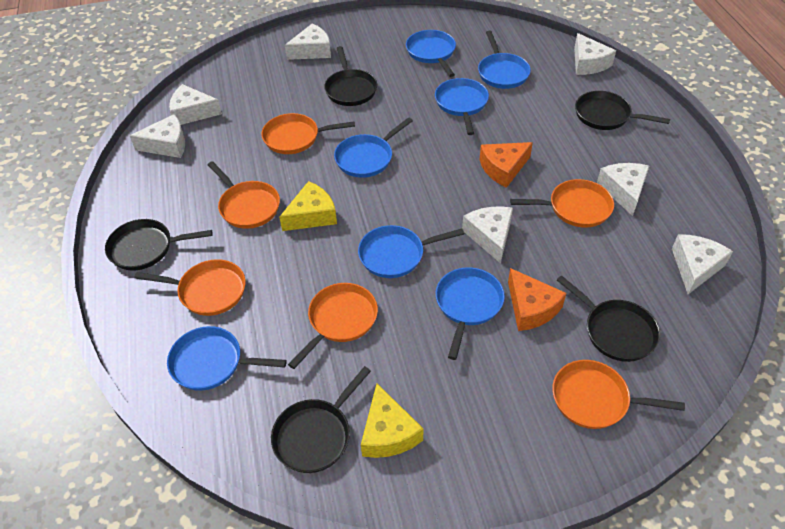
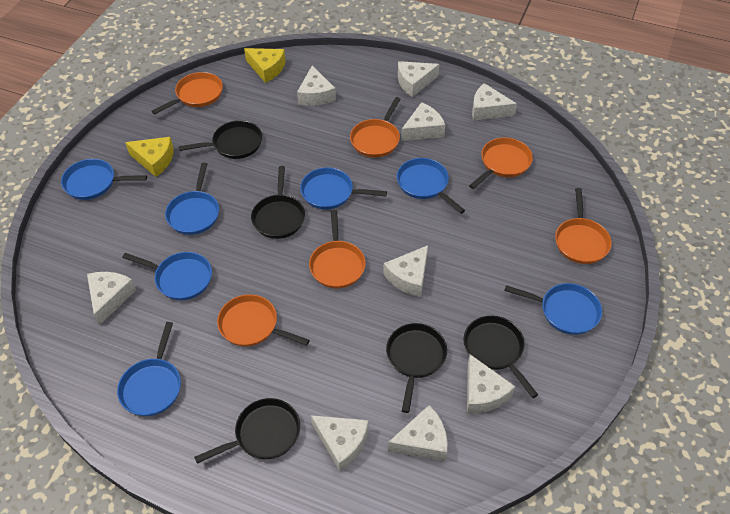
orange cheese: [479,142,533,188] [508,268,566,331] = 2 -> none = 0
white cheese: [130,114,185,158] [169,84,222,125] [285,23,331,60] [462,207,513,264] [574,33,616,75] [597,163,649,216] [672,234,733,294] = 7 -> [87,272,136,325] [297,66,336,106] [311,415,369,471] [383,245,428,297] [388,405,448,461] [398,61,439,97] [401,102,445,141] [467,354,515,414] [472,83,517,120] = 9

